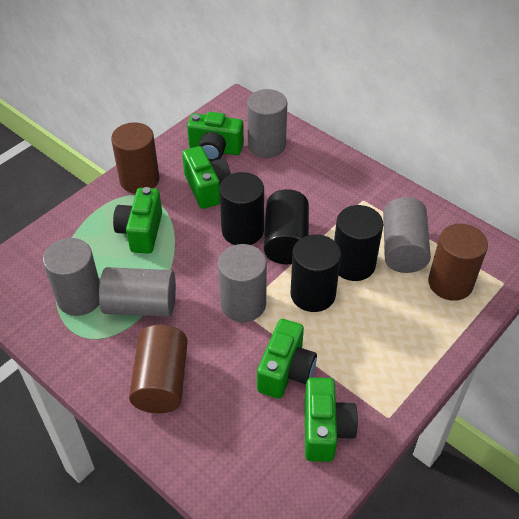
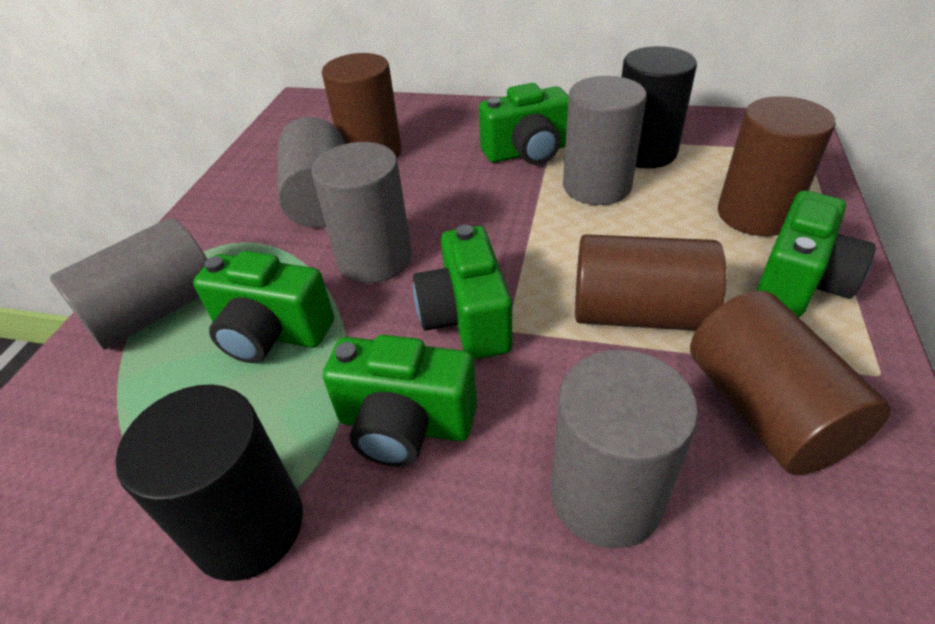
black cylinder: [219,172,264,245] [264,189,309,264] [291,234,341,312] [334,205,384,281] = 4 -> [115,384,303,581] [622,46,697,169] = 2
brown cylinder: [111,122,160,193] [129,324,188,413] [428,223,488,301] = 3 -> [322,53,402,158] [575,234,726,331] [690,290,891,476] [718,96,836,236] = 4

